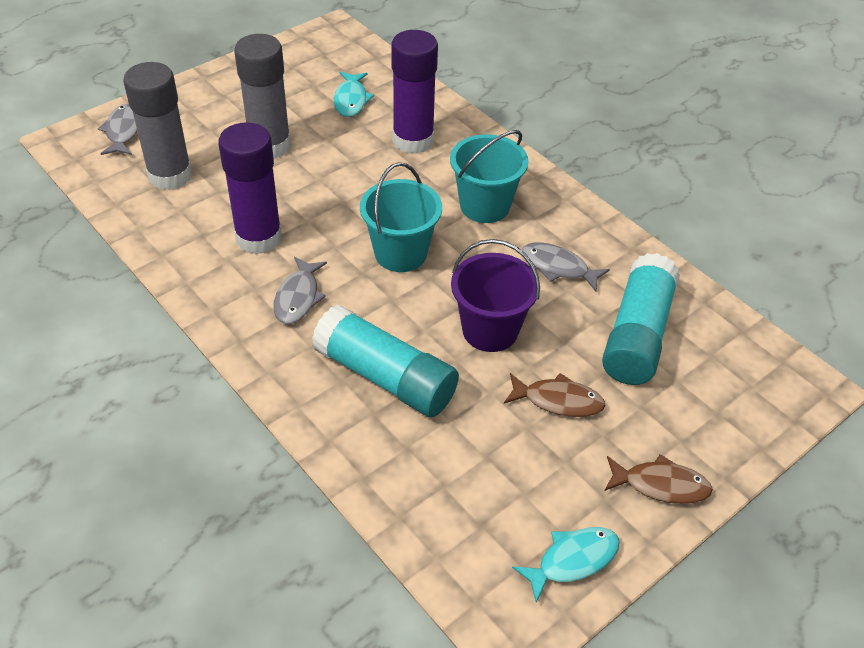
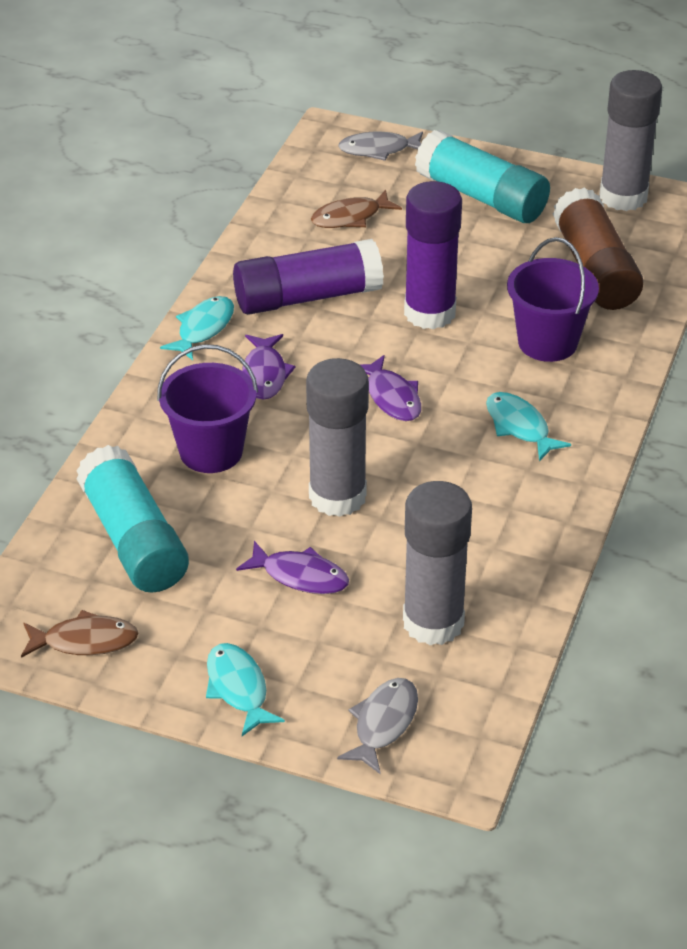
brown glue stick: none = 0 -> [553,187,644,310] = 1
grey fish: [98,104,138,155] [273,257,327,324] [522,242,610,291] = 3 -> [337,678,418,775] [338,131,423,161] = 2
grey glue stick: [123,62,192,190] [234,34,291,158] = 2 -> [306,358,369,517] [403,481,472,645] [599,70,662,211] = 3
purple bucket: [451,239,540,352] = 1 -> [157,344,258,473] [507,237,599,362] = 2
purple fish: none = 0 -> [236,541,349,594] [242,334,296,400] [360,355,421,421] = 3
turquoise bucket: [360,162,442,272] [450,130,528,223] = 2 -> none = 0
turquoise fish: [334,72,374,117] [512,527,620,603] = 2 -> [160,296,234,360] [206,643,285,736] [486,392,571,461] = 3

